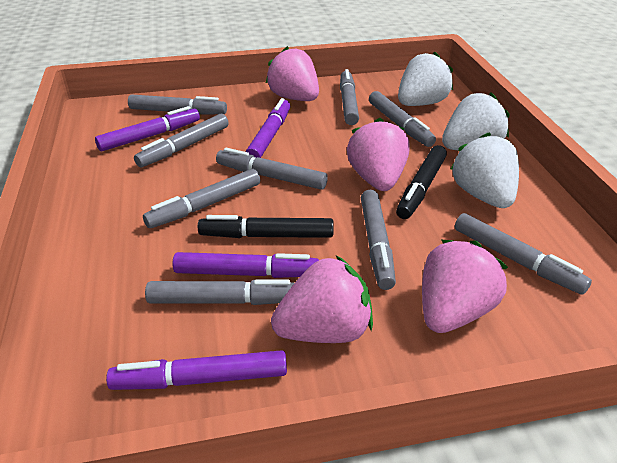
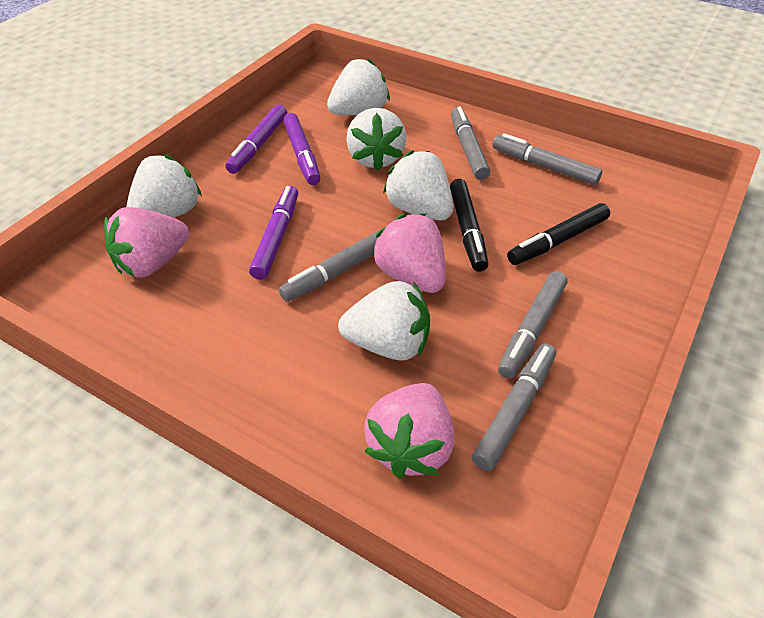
grey marker: [128,94,227,114] [134,114,229,167] [143,169,260,228] [145,279,294,305] [216,148,328,190] [340,69,359,125] [361,190,396,290] [369,91,436,147] [455,213,592,295] = 9 -> [279,228,383,302] [451,106,490,180] [472,343,556,471] [492,133,602,185] [498,271,568,379] = 5
pink strawberry: [266,46,319,101] [271,256,373,343] [347,118,410,191] [422,240,508,333] = 4 -> [104,207,189,278] [364,383,454,478] [372,214,446,293] = 3
purple marker: [95,106,200,151] [106,350,287,390] [172,252,319,278] [246,98,290,158] = 4 -> [226,105,287,174] [249,186,298,280] [283,113,321,185] = 3
white strawberry: [398,52,453,106] [442,92,510,150] [450,132,519,208] = 3 -> [126,154,202,218] [327,58,390,115] [338,281,430,361] [346,108,406,171] [383,150,453,221] = 5

